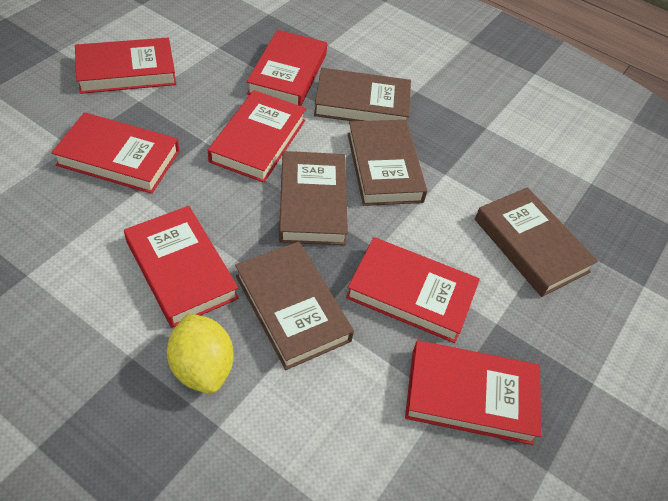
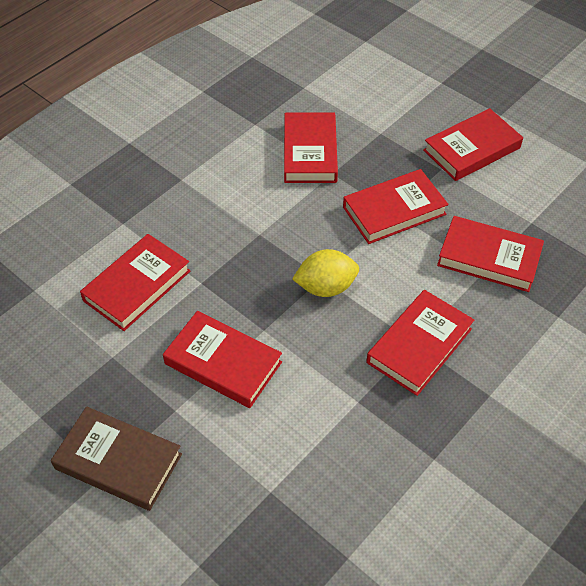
brown book: [235,242,354,370] [279,151,348,245] [314,68,411,121] [348,120,427,206] [475,187,598,297] = 5 -> [51,406,182,511] = 1

